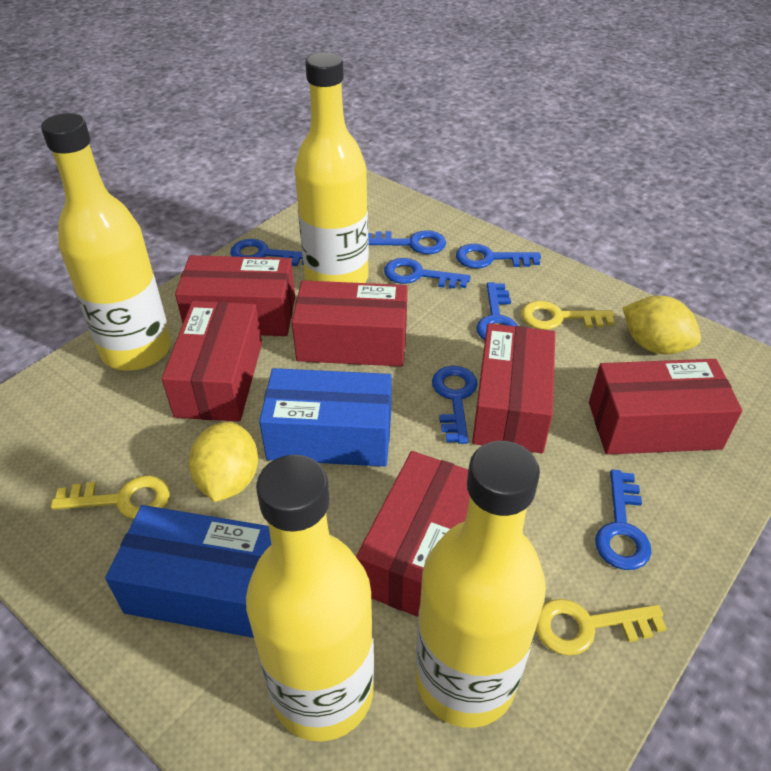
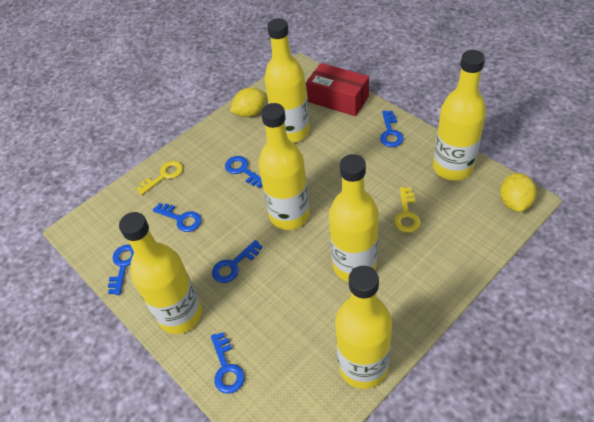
blue box: [105,505,271,638] [259,368,392,467] = 2 -> none = 0
blue key: [230,239,304,266] [368,230,446,254] [384,258,471,289] [432,366,478,444] [456,244,541,268] [476,282,518,340] [595,469,652,570] = 7 -> [108,244,134,295] [153,203,201,232] [211,332,245,394] [212,240,263,283] [225,156,262,188] [380,111,404,147] = 6
red box: [162,301,262,422] [175,255,295,336] [292,280,408,367] [356,451,470,617] [472,323,555,453] [589,359,743,455] = 6 -> [306,63,369,116] = 1
yellow bottle: [41,113,171,371] [246,455,374,742] [294,52,369,283] [416,441,546,728] = 4 -> [119,212,202,334] [258,103,310,230] [264,18,310,143] [329,154,379,282] [335,266,392,389] [433,50,486,181] = 6
yellow key: [51,475,170,519] [521,301,614,330] [536,599,667,656] = 3 -> [136,161,183,195] [394,187,421,233] = 2

